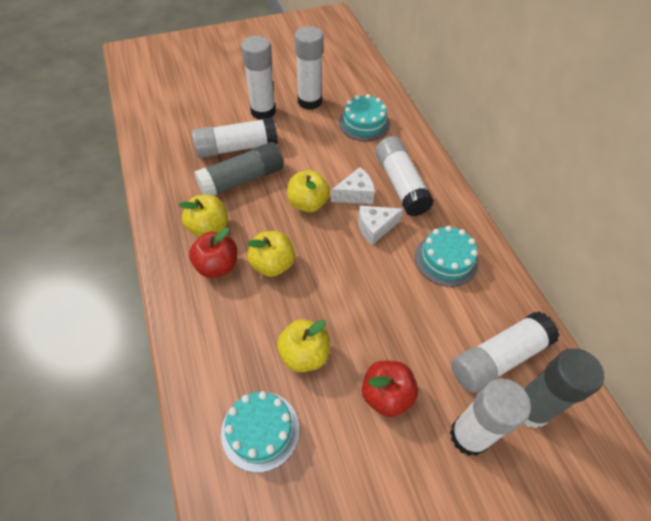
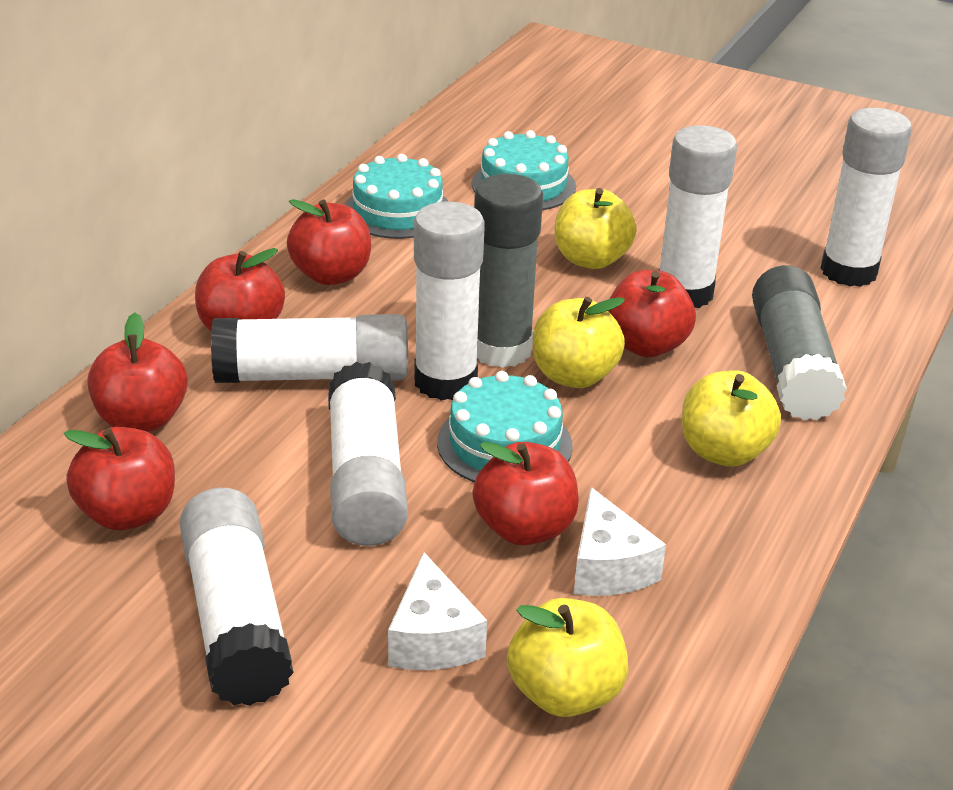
red apple: [189,227,237,278] [362,360,418,417] = 2 -> [64,427,175,530] [88,313,188,432] [195,248,285,331] [287,199,371,285] [472,442,579,545] [609,270,696,357] = 6

